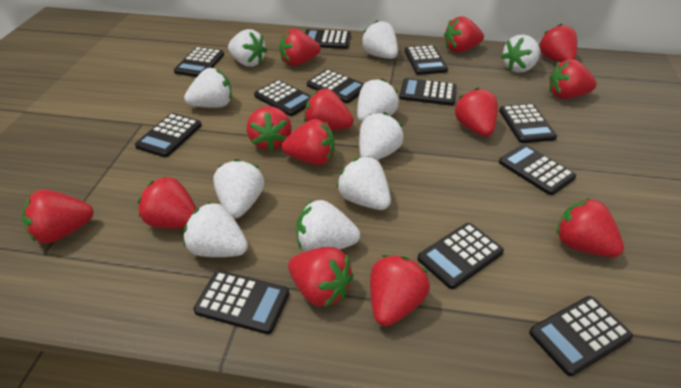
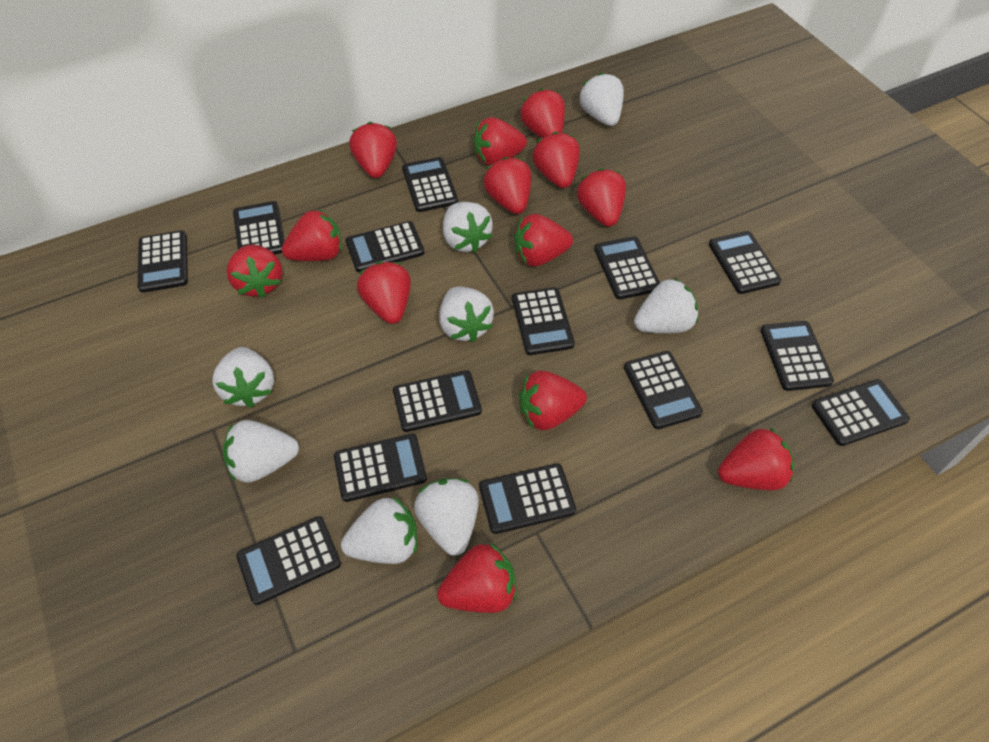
black calculator: [135,113,202,157] [174,47,224,77] [193,270,290,334] [254,80,311,116] [305,29,351,49] [307,69,364,103] [399,78,457,106] [405,45,448,75] [417,223,504,289] [499,103,557,143] [499,144,576,195] [529,296,633,376] = 12 -> [138,231,188,293] [233,201,285,254] [236,516,341,605] [334,434,427,502] [345,221,424,272] [393,370,482,432] [402,157,458,212] [479,463,576,534] [512,287,575,355] [594,236,660,300] [624,351,703,429] [709,231,781,294] [760,321,834,391] [811,379,910,446] = 14
white strawberry: [183,202,248,257] [184,68,232,108] [213,159,264,218] [228,29,267,67] [296,200,360,251] [337,156,391,210] [357,79,399,123] [359,112,404,160] [361,20,398,59] [501,35,540,73] = 10 -> [212,347,274,408] [223,420,299,483] [341,496,417,564] [414,478,479,556] [439,287,494,342] [443,202,493,253] [580,73,624,126] [634,278,698,333] = 8

